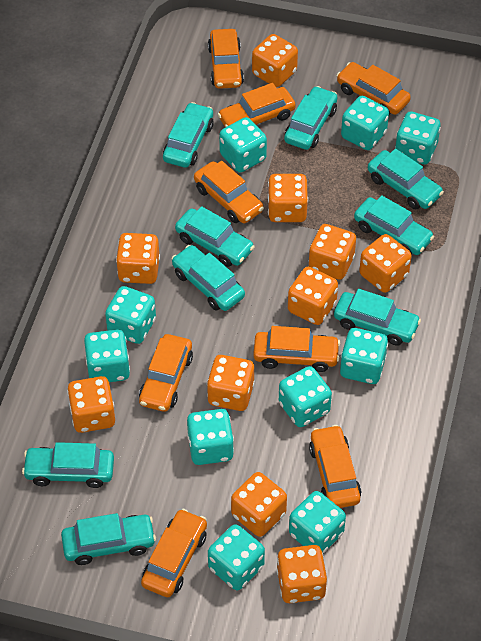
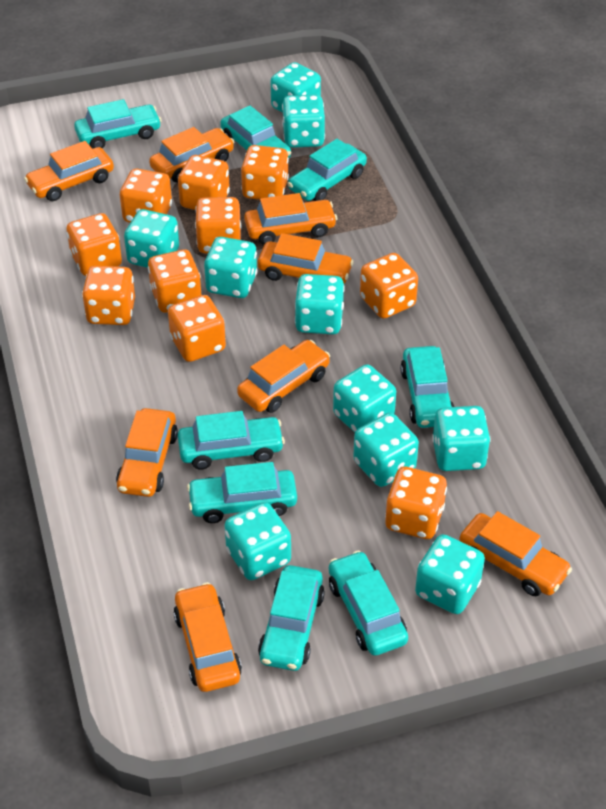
turquoise car: [22,442,114,488] [61,513,156,565] [163,102,214,168] [172,245,245,311] [175,206,255,267] [284,86,337,150] [334,289,421,346] [354,195,434,255] [368,149,444,209] = 9 -> [74,99,162,149] [178,411,285,470] [187,462,297,523] [220,105,291,158] [258,565,325,671] [287,139,367,201] [329,550,408,656] [400,346,455,428] = 8

